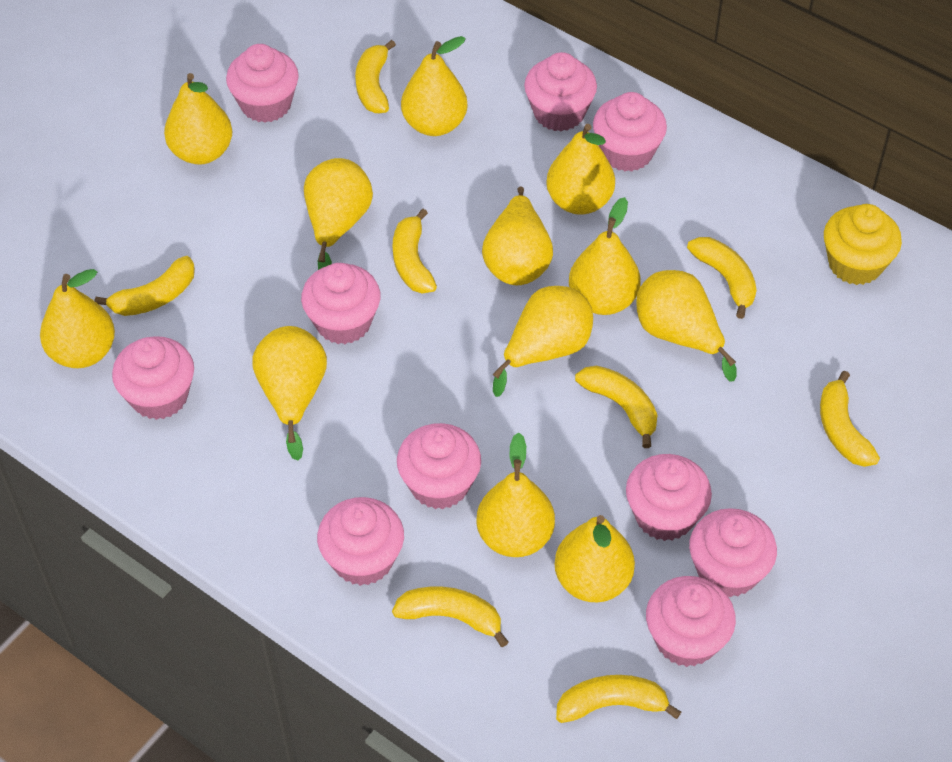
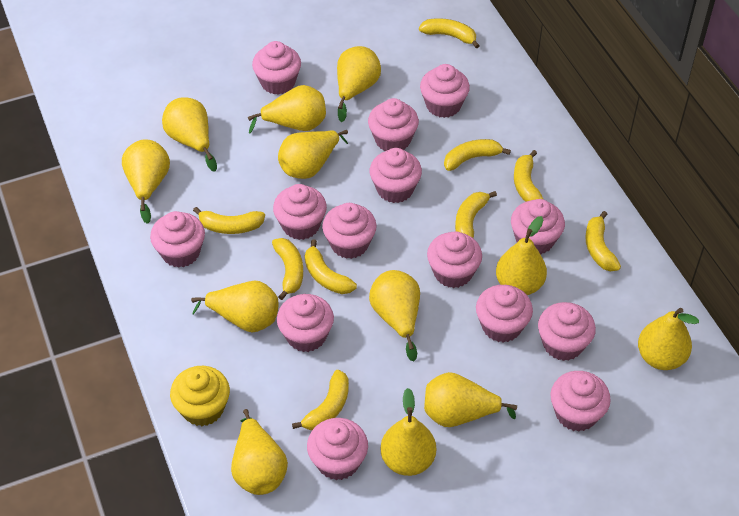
pink cupcake: [112,336,194,420] [226,44,299,123] [301,263,380,344] [317,497,404,586] [397,423,481,509] [524,52,597,131] [593,92,667,172] [626,454,712,541] [646,576,736,667] [689,508,777,598] = 10 -> [150,211,205,268] [252,41,301,95] [273,184,327,240] [277,294,334,352] [307,418,368,480] [322,203,377,259] [368,98,419,151] [370,148,422,203] [420,64,470,118] [427,231,482,288] [476,285,533,343] [511,199,565,255] [538,302,596,361] [550,371,611,432] = 14
yellow banana: [94,256,195,316] [355,40,396,113] [392,587,509,647] [393,209,437,293] [556,675,681,723] [575,366,657,448] [687,237,757,319] [820,371,880,467] = 8 -> [193,207,265,234] [272,238,303,300] [292,370,349,430] [305,239,357,294] [419,18,479,49] [444,139,511,171] [455,191,497,238] [514,150,543,202] [585,211,621,271] = 9

